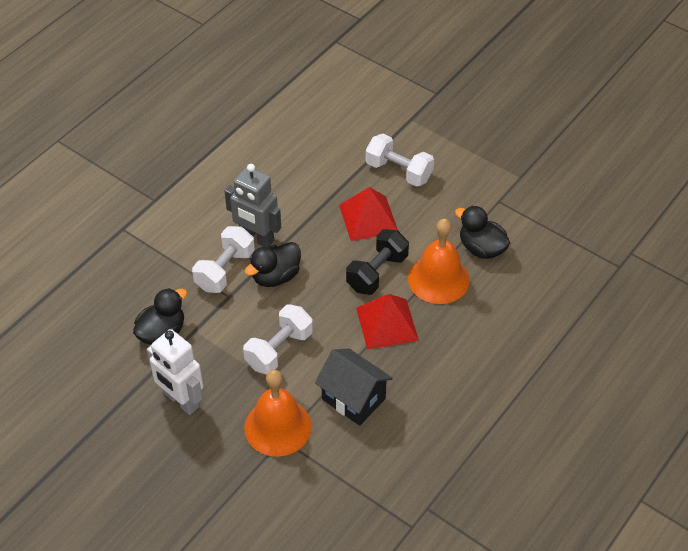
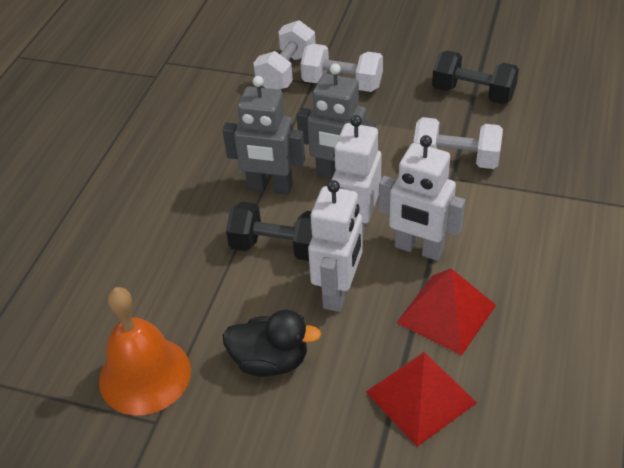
black duck: [133,288,187,345] [244,242,301,287] [455,206,510,259] = 3 -> [222,310,321,377] = 1
black dumbbell: [346,229,409,295] = 1 -> [226,202,313,261] [432,51,519,104] = 2
black house: [315,348,393,426] = 1 -> none = 0
grey robot: [225,164,281,247] = 1 -> [223,76,305,195] [297,63,376,179] = 2
orange bell: [244,370,312,457] [408,219,470,304] = 2 -> [99,287,191,415] = 1
white robot: [146,329,203,415] = 1 -> [308,180,363,312] [332,115,381,238] [379,135,465,261] = 3

